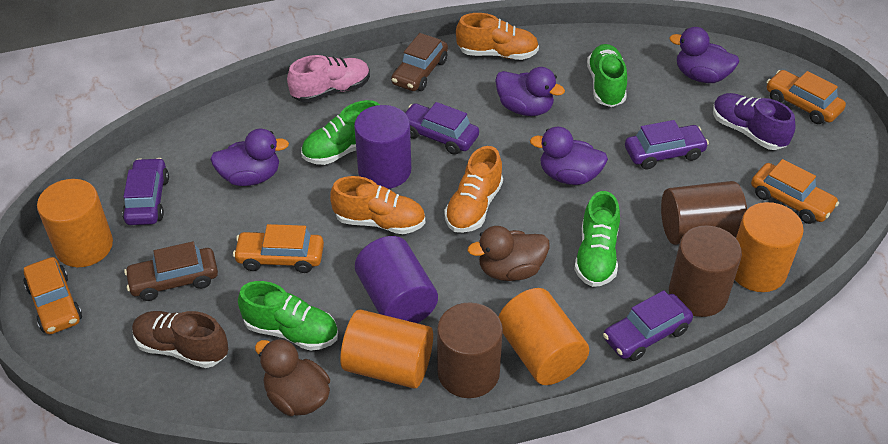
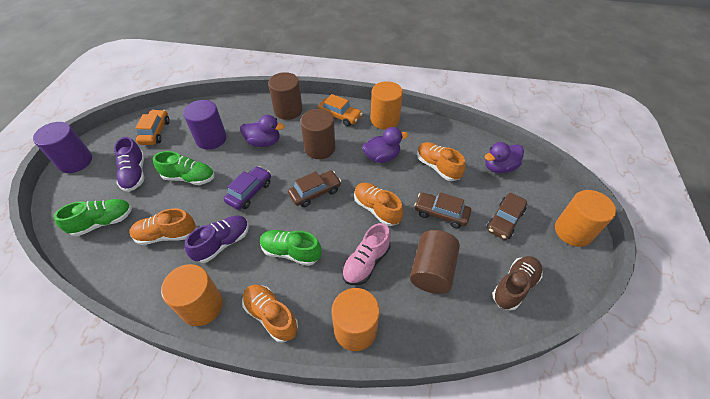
brown car: [124,241,218,301] [391,33,448,91] = 2 -> [288,171,341,207] [414,192,471,228] [487,193,527,240] = 3
brown duck: [255,338,330,416] [468,226,550,281] = 2 -> none = 0
green shoe: [238,281,338,351] [301,100,380,165] [574,191,620,287] [587,44,627,107] = 4 -> [54,199,132,237] [153,151,214,185] [260,230,322,266] = 3
orange car: [24,257,82,334] [233,224,324,273] [751,159,839,224] [766,70,846,124] = 4 -> [135,110,170,145] [318,94,363,126] = 2
orange shoe: [330,176,425,234] [444,146,503,233] [456,13,539,60] = 3 -> [129,208,196,245] [242,284,298,343] [354,183,403,226] [417,142,465,181] = 4
purple car: [122,158,169,225] [405,102,479,155] [603,290,693,361] [625,120,709,169] = 4 -> [224,166,271,210] = 1
purple duck: [210,129,289,186] [495,67,565,116] [530,127,608,185] [669,27,739,83] = 4 -> [240,115,284,147] [362,127,408,163] [485,142,524,174] = 3
purple shoe: [713,93,796,150] = 1 -> [114,137,144,192] [185,216,249,263] = 2

